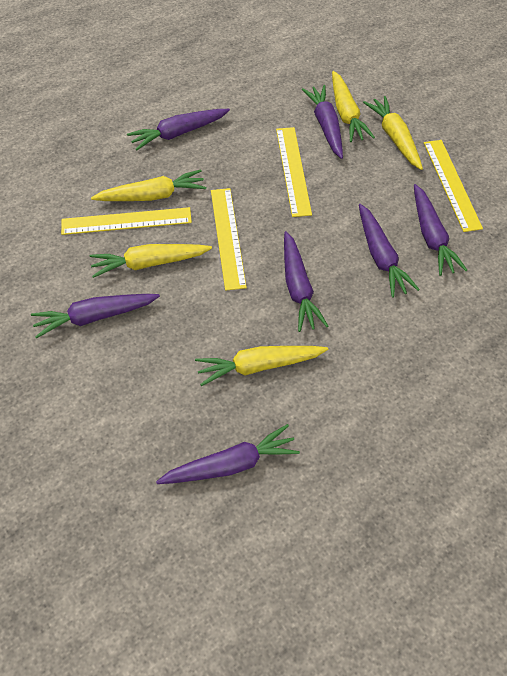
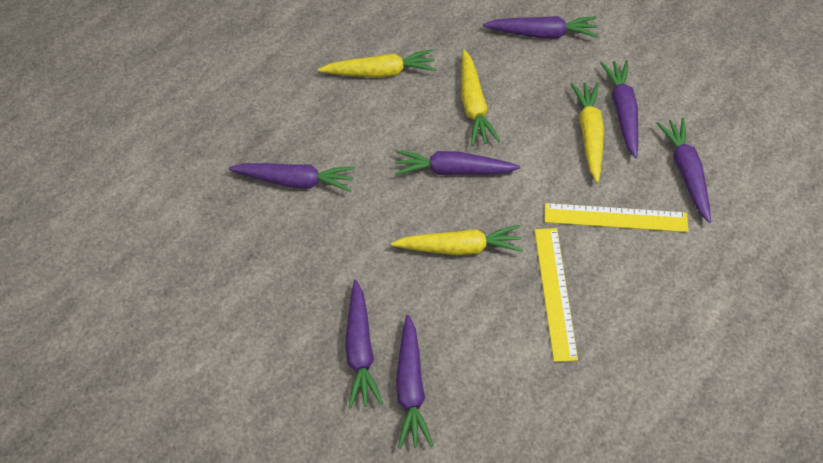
yellow carrot: [90,244,212,278] [91,169,206,201] [195,346,328,386] [332,71,375,142] [363,96,423,170] = 5 -> [318,49,437,78] [391,225,523,255] [461,50,500,146] [571,82,604,183] = 4
yellow ruler: [61,207,192,235] [211,188,247,291] [276,127,312,217] [424,140,483,232] = 4 -> [535,228,578,362] [545,203,688,232] = 2

